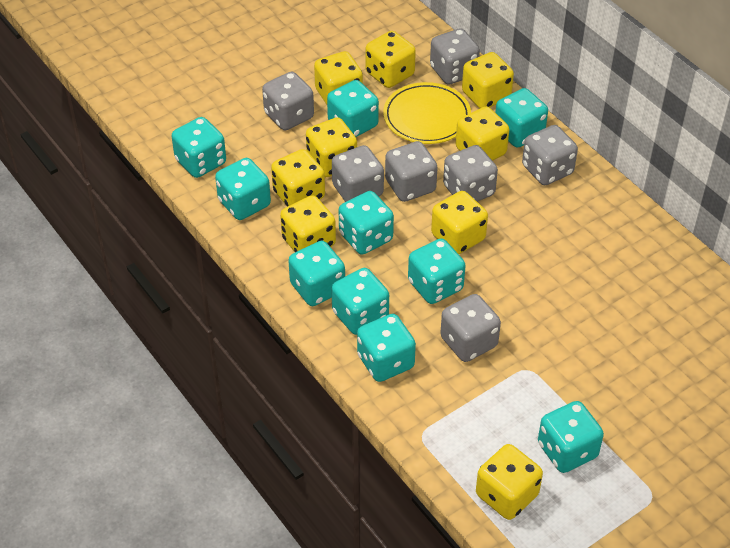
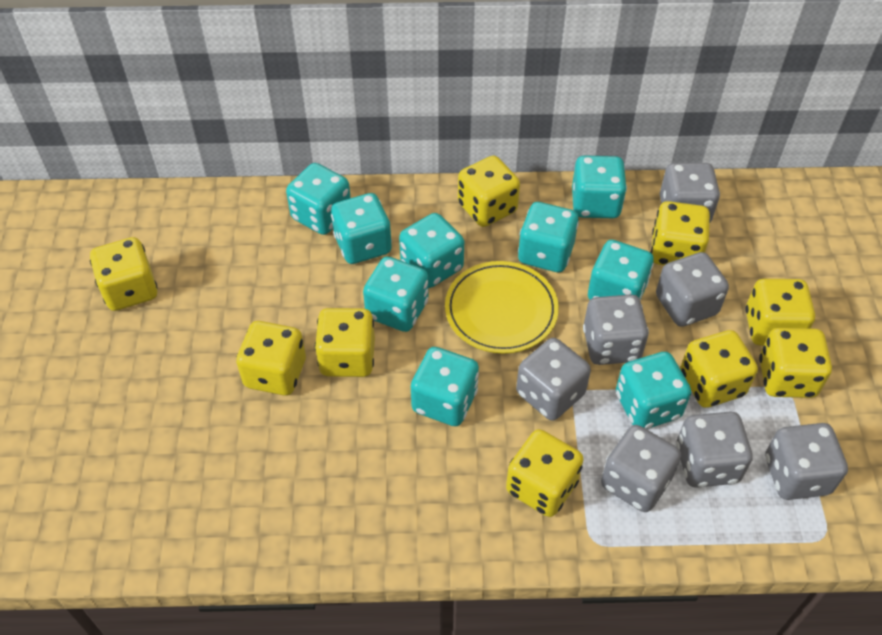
turquoise dice: [171,117,226,178] [215,158,271,220] [288,241,345,306] [327,80,379,137] [331,268,389,335] [339,191,394,255] [357,314,416,382] [408,238,466,304] [495,88,548,148] [538,401,604,473] = 10 -> [286,163,351,235] [331,193,392,264] [363,256,429,332] [399,213,464,288] [411,347,479,426] [518,202,579,272] [572,155,627,218] [588,240,654,301] [616,352,691,429] = 9

